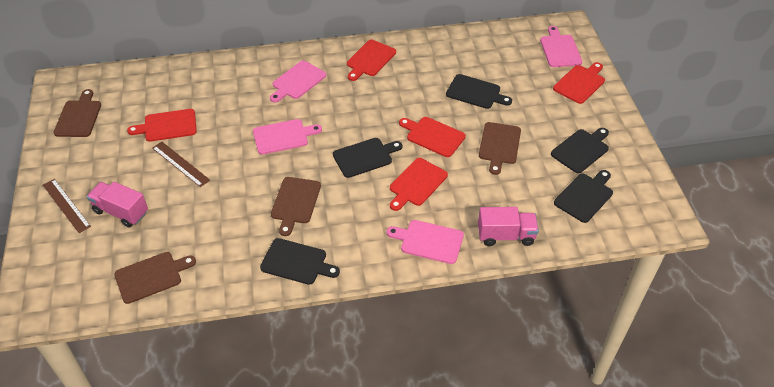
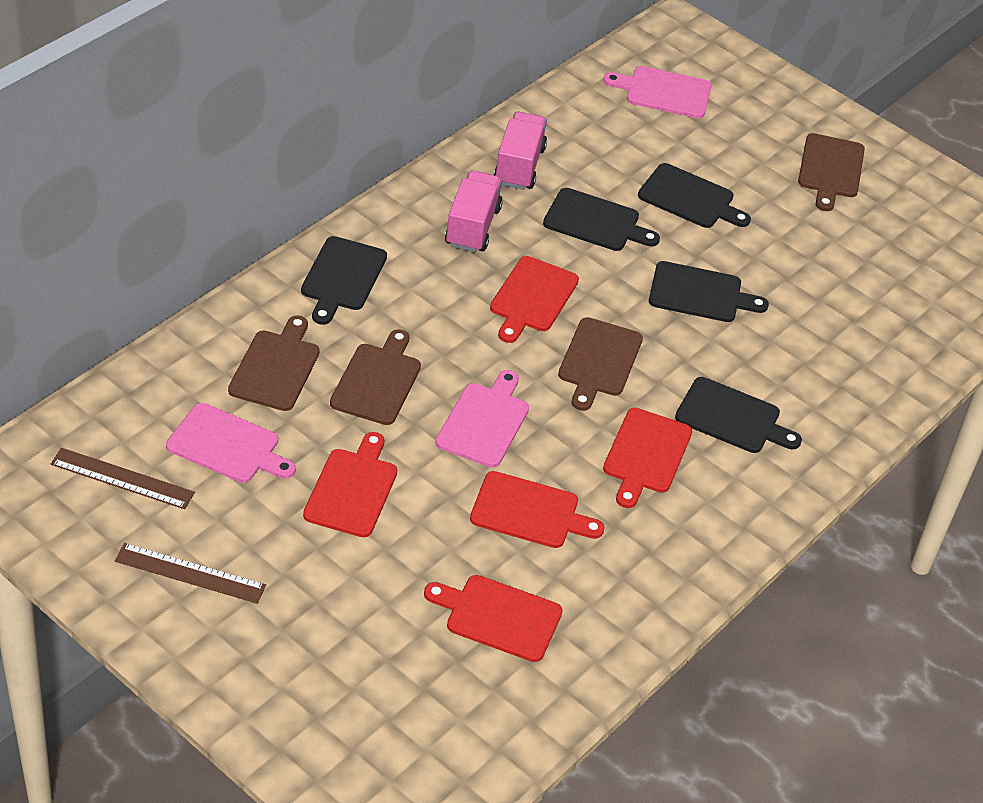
pink cutting board: [253,119,322,155] [270,61,326,102] [387,220,464,264] [540,26,582,67] = 4 -> [166,403,296,483] [435,370,529,468] [603,66,712,118] = 3

